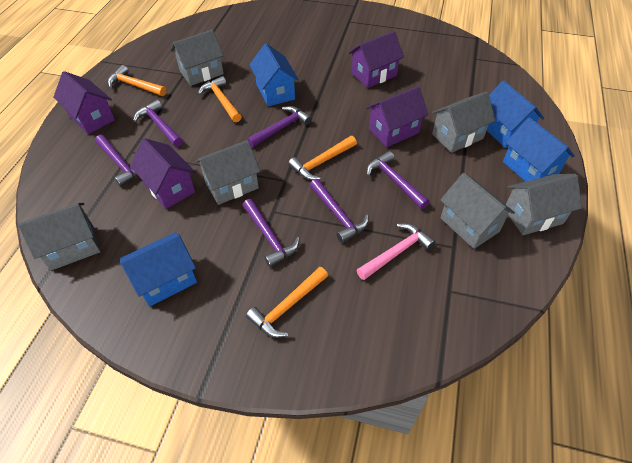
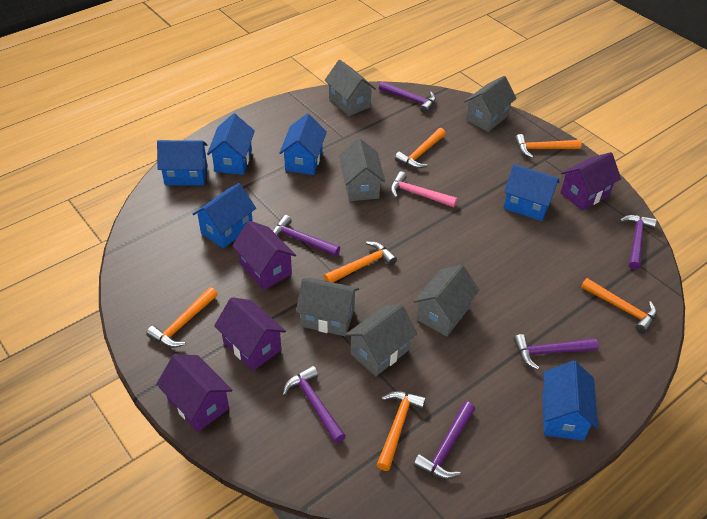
blue house: [120,232,197,307] [249,43,299,106] [487,80,544,148] [503,117,575,182] = 4 -> [157,140,207,185] [193,183,256,249] [207,113,255,175] [279,114,327,175] [504,164,559,221] [543,361,598,441] = 6
orange hammer: [108,65,166,96] [198,76,242,122] [246,267,328,338] [288,136,357,180] = 4 -> [146,287,218,348] [324,241,397,282] [377,391,426,471] [395,128,446,168] [515,134,582,158] [581,278,657,334] = 6

